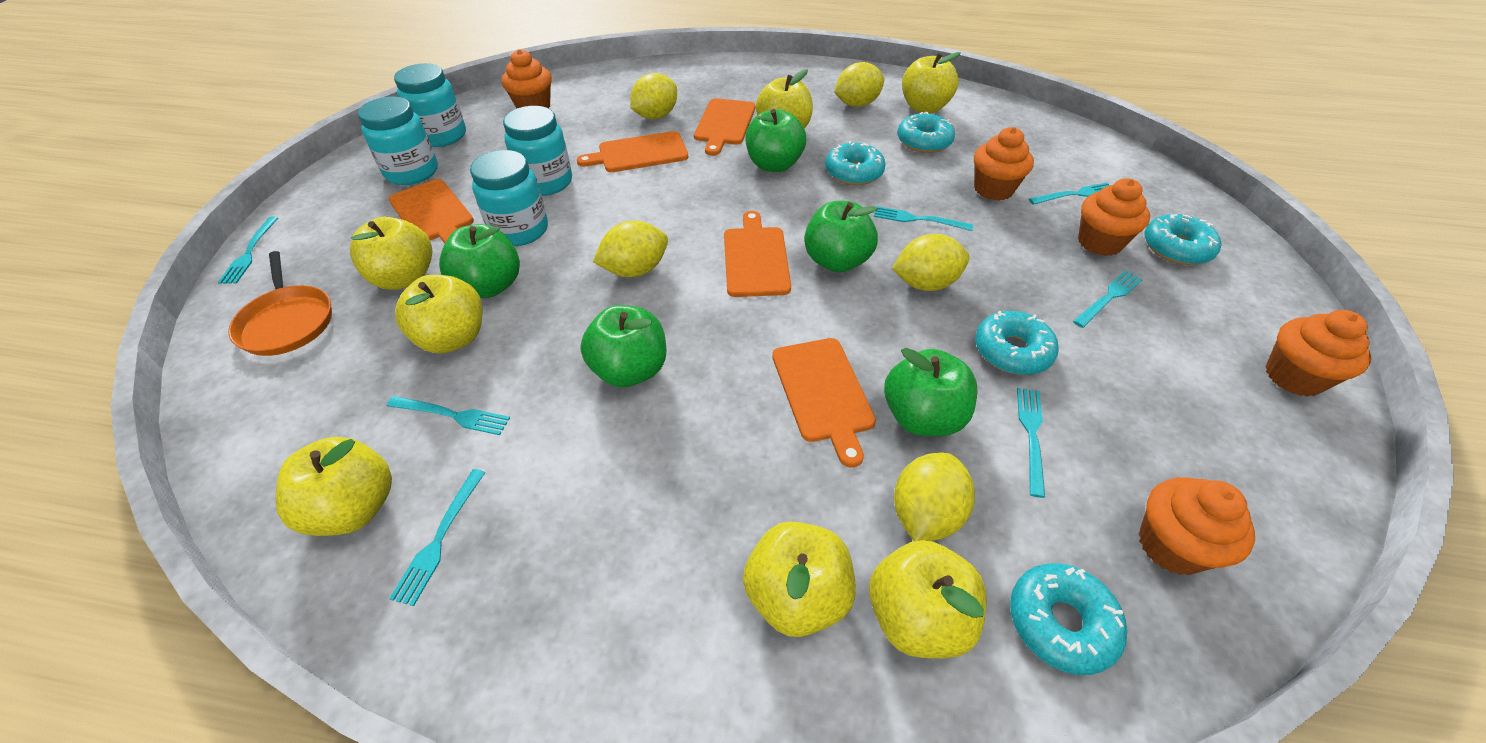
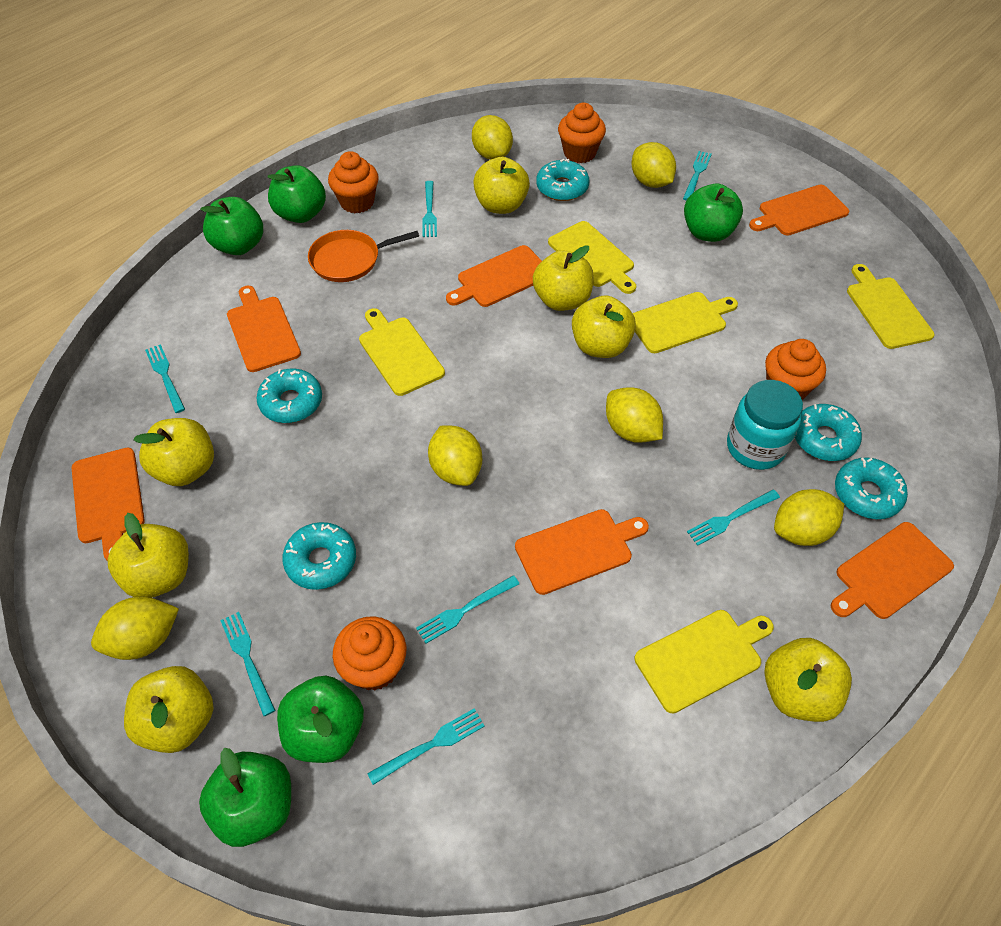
orange cupcake: [501,49,552,108] [974,127,1034,201] [1078,178,1150,256] [1138,477,1255,575] [1265,310,1371,397] = 5 -> [328,151,379,213] [333,616,406,691] [558,103,606,163] [765,339,826,400] = 4
orange cutting board: [389,179,474,244] [577,131,689,172] [694,98,756,156] [724,211,791,297] [772,338,876,468] = 5 -> [72,448,145,561] [227,286,301,372] [446,245,542,307] [515,509,649,595] [749,185,849,236] [831,522,954,619] = 6
turquoise jar: [358,96,438,185] [394,63,466,147] [470,150,548,246] [503,106,572,196] = 4 -> [727,380,803,470] = 1
yellow cutting board: none = 0 -> [359,308,445,396] [548,221,636,294] [632,292,738,353] [634,610,774,714] [847,264,935,349] = 5
yellow lemon: [593,221,668,277] [630,73,677,119] [834,62,884,107] [892,234,970,291] [894,453,975,541] = 5 -> [91,597,179,660] [428,426,482,486] [472,115,513,160] [606,387,663,443] [632,142,676,188] [774,489,844,546] = 6

